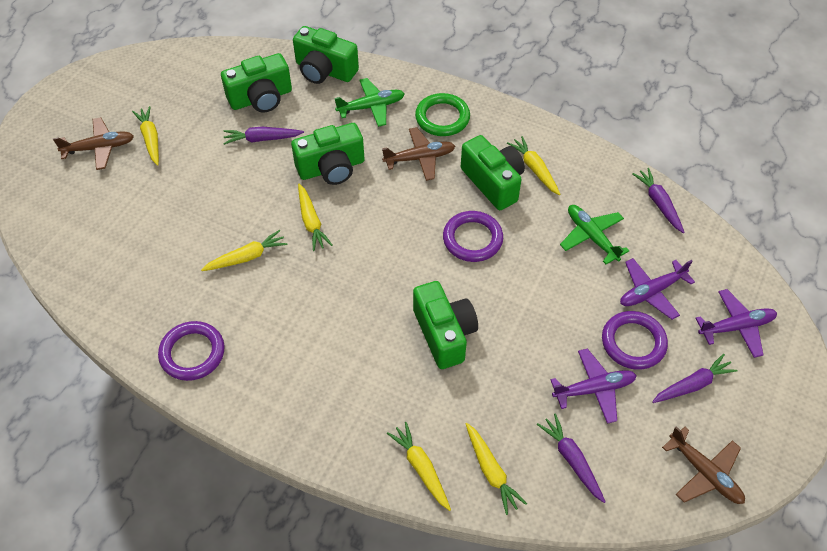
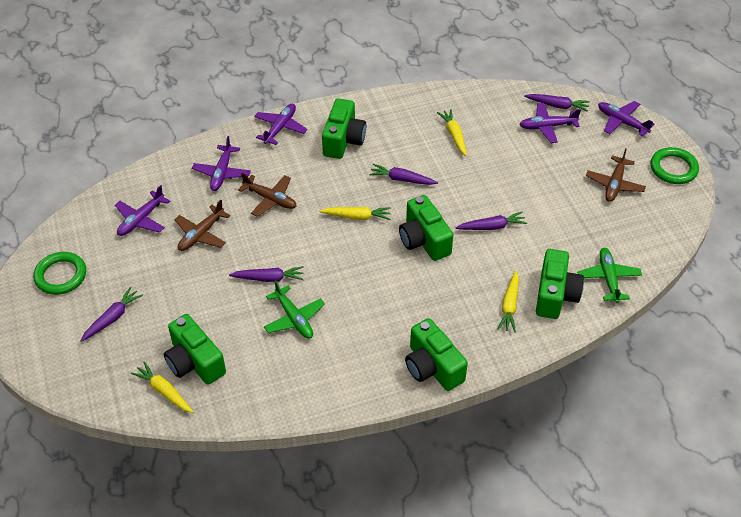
green ring: [415,93,470,136] = 1 -> [33,252,86,295] [651,147,699,184] = 2
purple carrot: [223,127,304,145] [537,413,606,503] [632,168,685,233] [652,354,738,403] = 4 -> [81,287,143,342] [229,266,304,282] [369,164,438,185] [456,211,527,230] [524,94,590,112] = 5
purple plane: [550,349,637,424] [620,258,695,320] [695,289,777,358] = 3 -> [115,185,170,236] [192,136,251,191] [254,104,307,145] [519,103,581,143] [598,101,654,136] = 5
purple ring: [158,321,225,381] [443,211,503,262] [602,311,668,370] = 3 -> none = 0
yellow carrot: [132,106,159,166] [201,230,287,271] [298,184,332,251] [387,422,451,511] [466,423,527,515] [507,136,560,195] = 6 -> [131,362,193,413] [320,207,391,220] [437,109,467,156] [498,270,519,332] = 4

